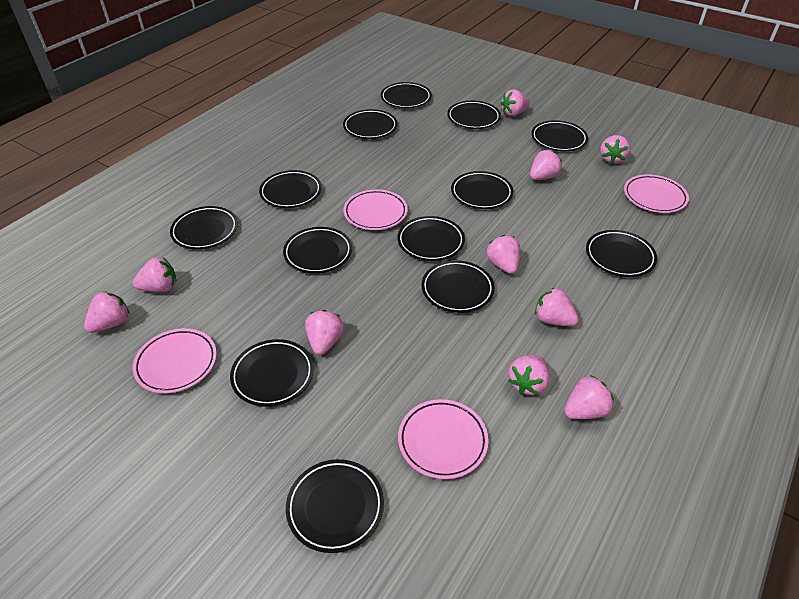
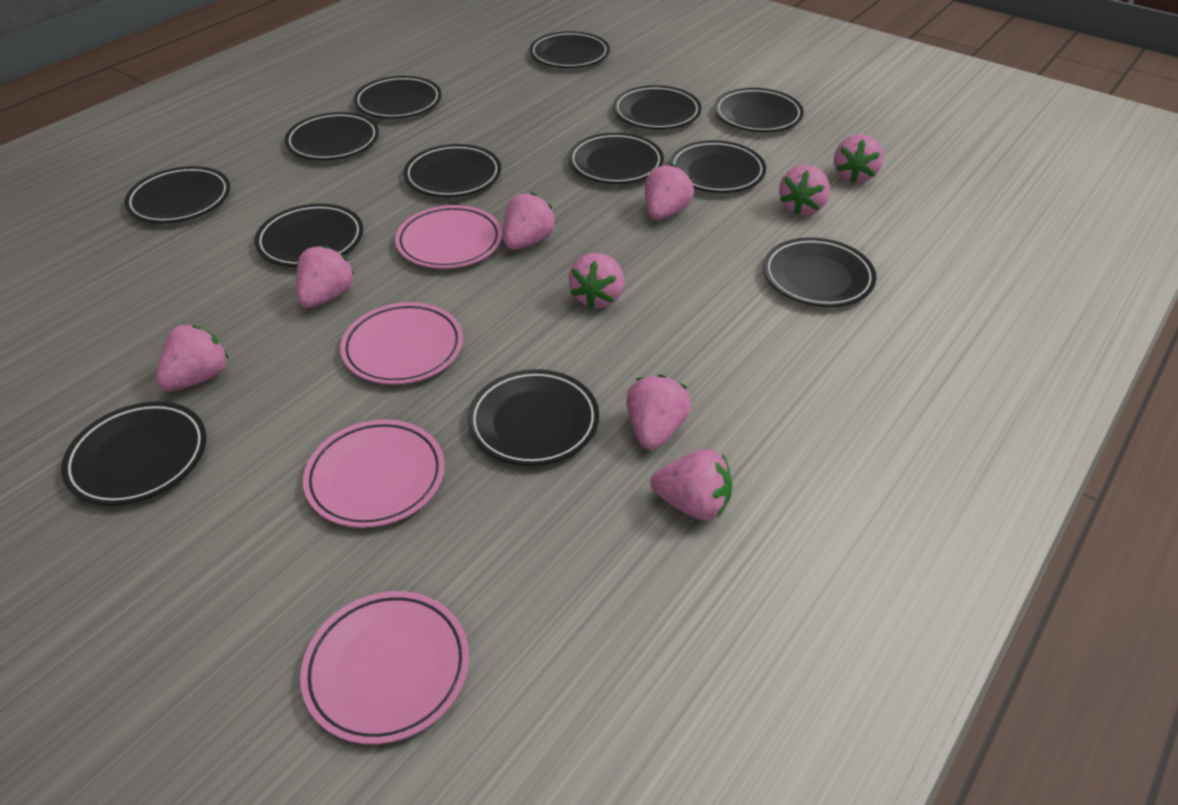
pink strawberry: [84,291,130,333] [133,257,177,292] [305,310,344,355] [486,235,520,274] [501,89,530,116] [508,355,550,395] [530,150,562,180] [535,287,579,326] [564,375,614,419] [600,135,630,164] = 10 -> [156,324,229,391] [296,245,354,308] [504,193,556,250] [569,253,624,309] [626,374,691,450] [645,164,694,220] [650,450,732,520] [779,165,830,216] [834,134,883,183] = 9

